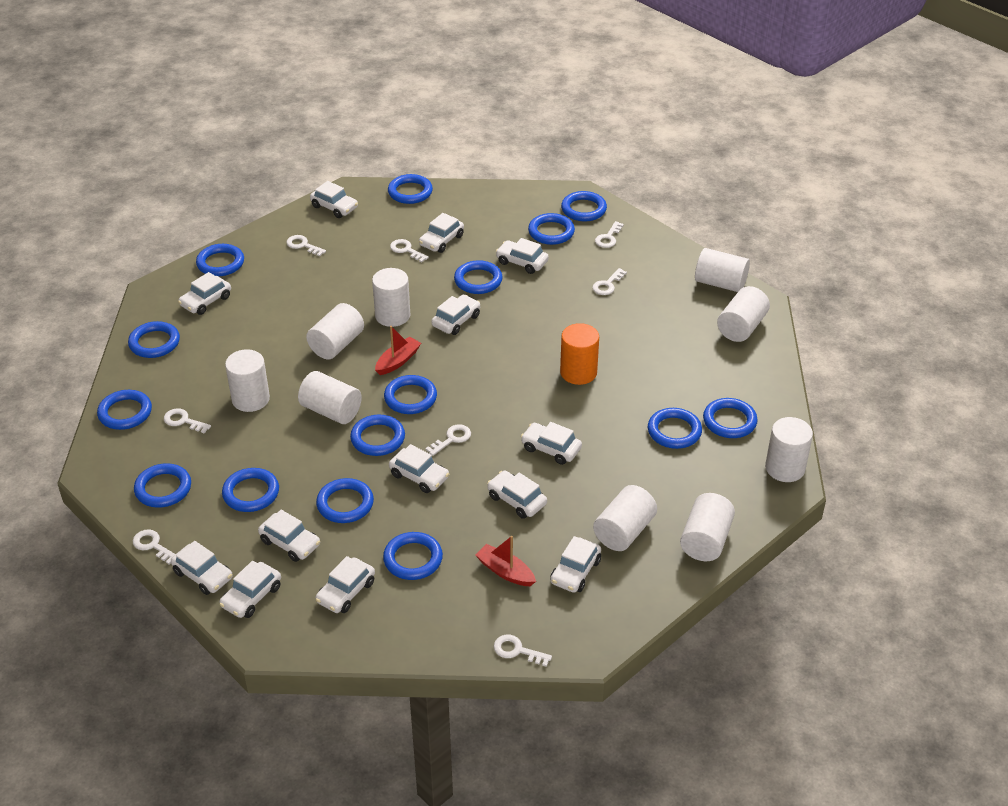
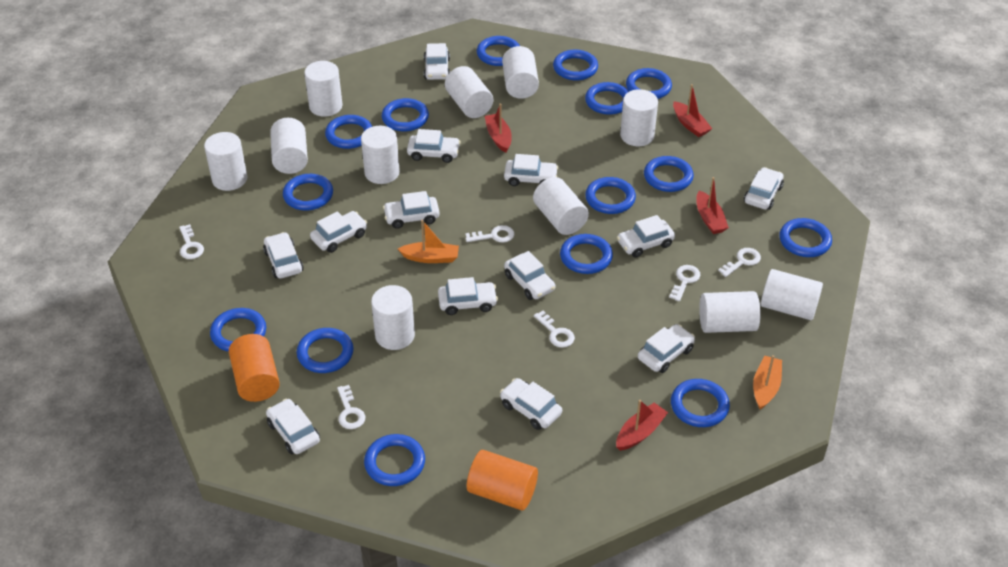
orange boat: none = 0 -> [398,220,459,263] [753,355,782,409] = 2
orange cylinder: [560,323,599,385] = 1 -> [229,334,280,402] [467,450,538,510] = 2
red boat: [375,326,421,375] [475,536,536,586] = 2 -> [485,104,512,153] [616,400,668,451] [673,84,712,137] [696,177,729,234] = 4
white cylinder: [225,349,270,412] [298,371,362,424] [306,303,364,359] [372,268,410,327] [593,485,657,551] [680,493,735,561] [695,248,750,292] [717,286,770,342] [765,417,813,482] = 9 -> [204,132,248,191] [270,118,308,174] [304,61,342,117] [361,126,400,184] [371,285,415,350] [445,66,493,118] [502,46,539,99] [533,177,589,235] [620,89,658,146] [699,291,761,333] [761,269,823,320] = 11
white key: [133,529,175,564] [164,408,211,434] [286,235,326,256] [390,239,429,262] [426,424,471,456] [494,635,552,667] [592,268,627,295] [595,221,624,248] = 8 -> [179,224,204,259] [337,385,365,429] [466,225,514,243] [534,311,575,348] [669,265,700,301] [718,248,761,277] = 6

